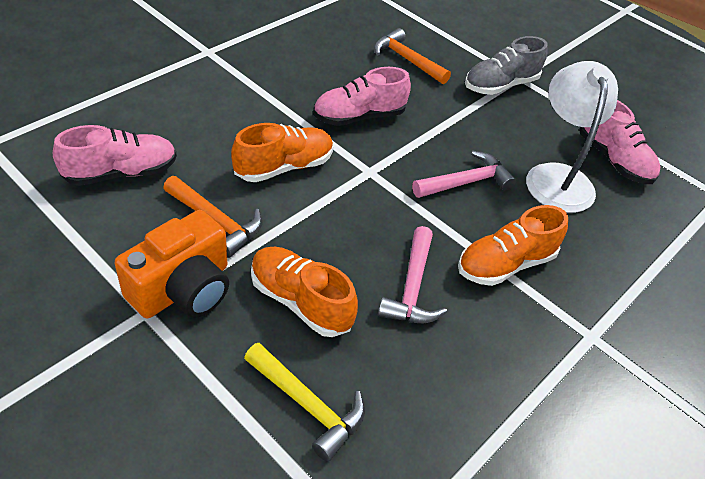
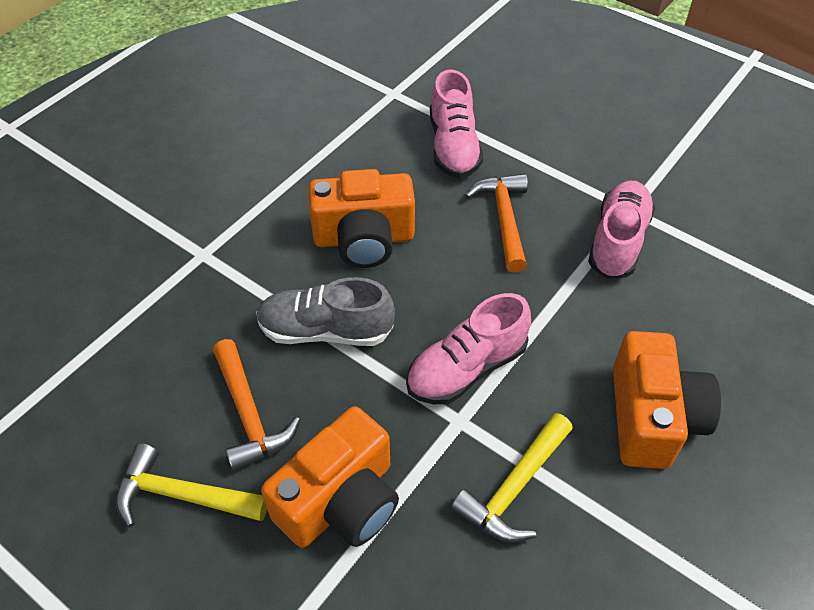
orange camera: [114,210,229,318] = 1 -> [261,406,399,548] [308,169,415,268] [613,331,721,469] = 3
orange shoe: [231,123,333,182] [251,247,358,337] [458,205,568,286] = 3 -> none = 0
pink hammer: [378,226,447,323] [412,151,516,198] = 2 -> none = 0
white lamp: [526,61,618,213] = 1 -> none = 0
yellow hammer: [244,343,365,462] = 1 -> [116,443,267,527] [451,413,573,543] = 2

